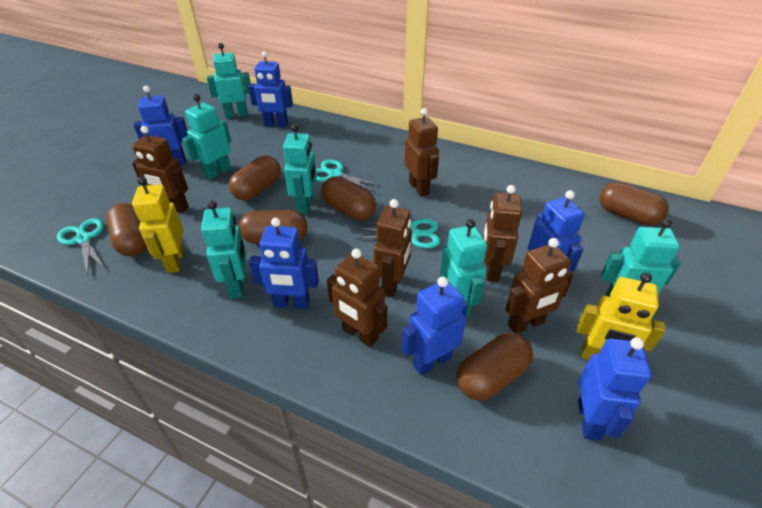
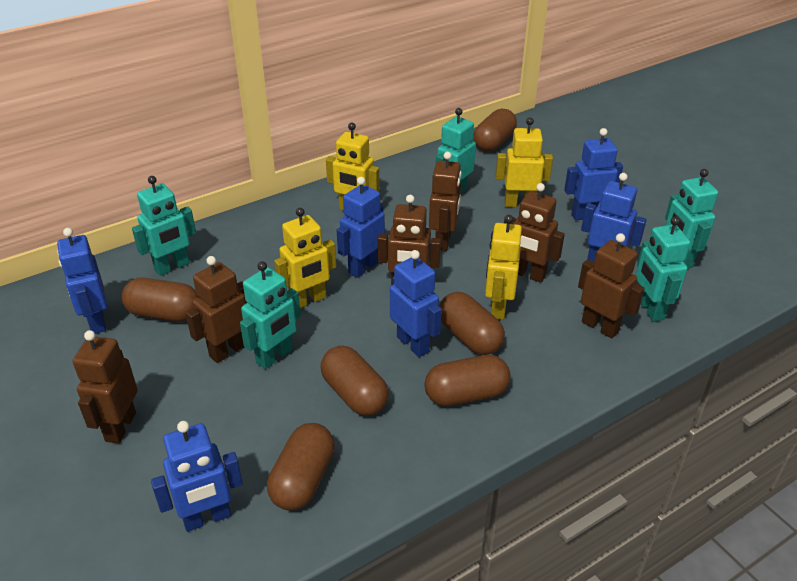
turquoise robot: [182,94,231,180] [201,200,246,299] [207,43,251,118] [283,124,317,214] [440,219,487,317] [601,218,681,296] = 6 -> [132,176,196,276] [240,261,301,369] [436,108,476,194] [636,217,690,322] [665,169,718,269] = 5
turquoise scissors: [57,218,105,276] [316,159,382,192] [356,219,440,248] = 3 -> none = 0
yellow robot: [132,177,184,273] [577,272,666,360] = 2 -> [274,208,336,308] [326,123,380,211] [485,215,522,320] [495,118,553,207] = 4

